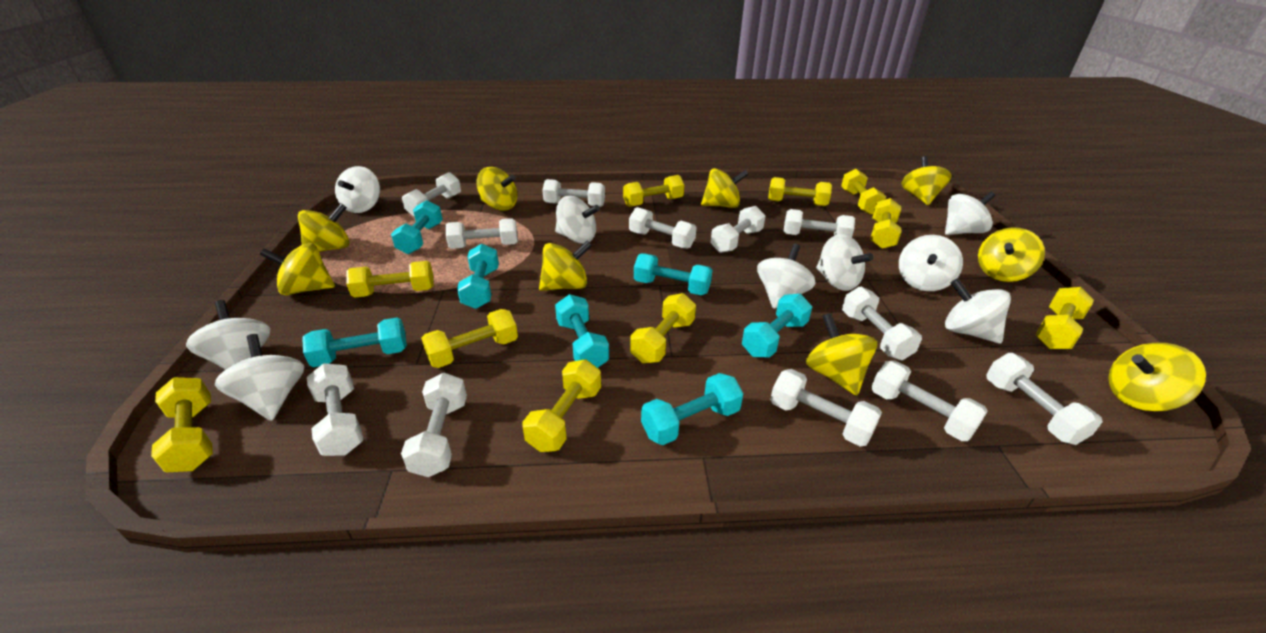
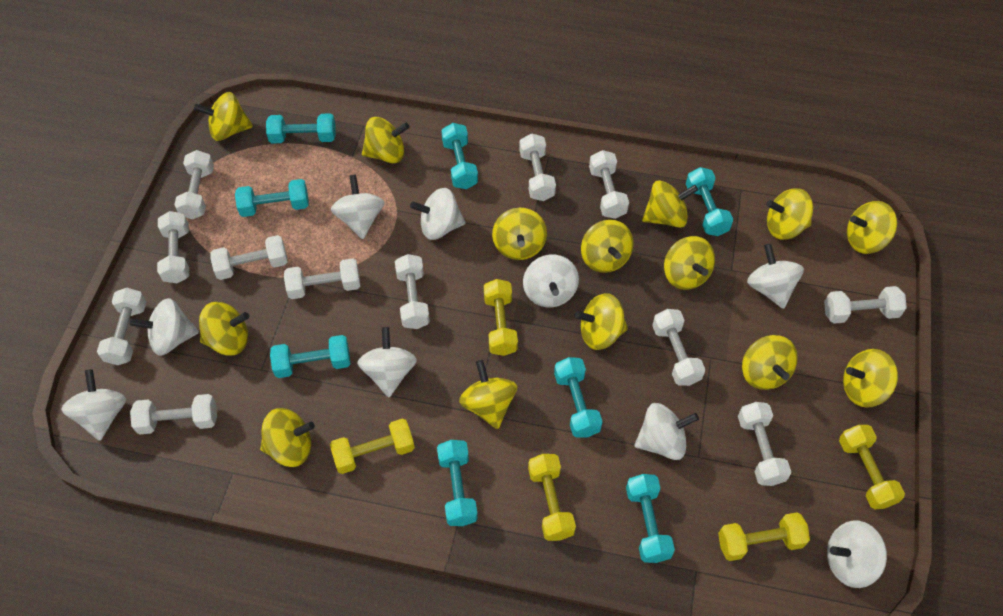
turquoise dumbbell: [302,318,407,367] [391,200,443,254] [457,244,499,309] [555,294,609,368] [634,253,712,295] [641,373,743,445] [742,294,812,357] = 7 -> [235,179,309,217] [266,113,336,143] [270,335,350,378] [437,440,478,526] [441,123,478,189] [554,357,603,438] [626,474,675,563] [686,167,733,236] = 8
yellow dumbbell: [151,377,213,472] [346,261,434,298] [421,309,518,368] [522,359,601,452] [623,175,684,207] [630,293,696,363] [768,177,832,206] [841,169,886,215] [871,198,901,249] [1036,287,1094,349] = 10 -> [330,419,415,474] [484,279,518,356] [528,454,576,541] [718,512,810,561] [839,425,905,509] = 5
yellow spinning top: [260,243,335,295] [298,204,350,252] [476,167,517,211] [539,240,592,291] [701,168,749,208] [806,313,878,396] [902,156,952,205] [978,227,1045,282] [1108,343,1206,411] = 9 -> [194,92,253,141] [199,302,249,355] [260,408,315,467] [362,117,410,163] [459,360,517,429] [492,208,547,260] [575,293,628,350] [581,220,634,273] [642,180,698,228] [664,236,715,290] [742,335,798,390] [766,188,813,240] [843,349,898,407] [847,201,897,254] = 14

